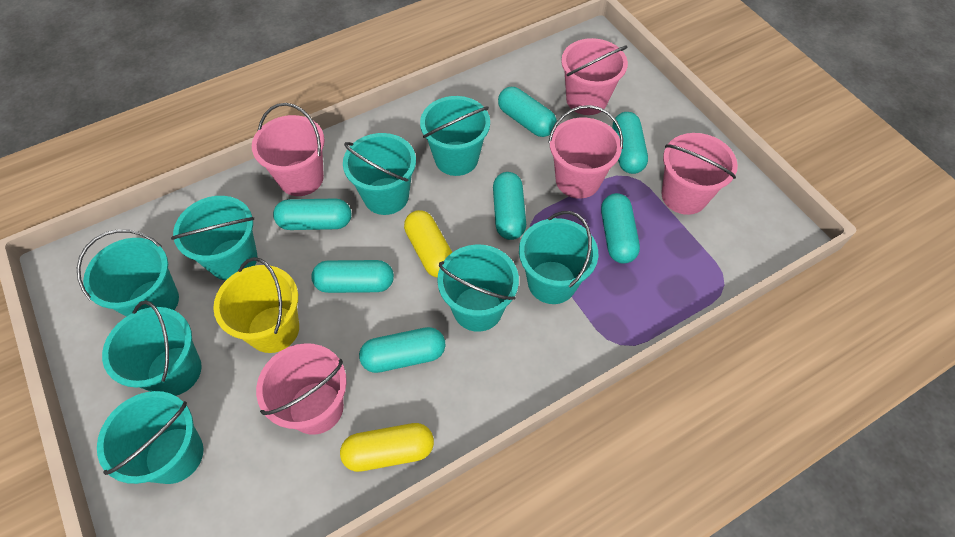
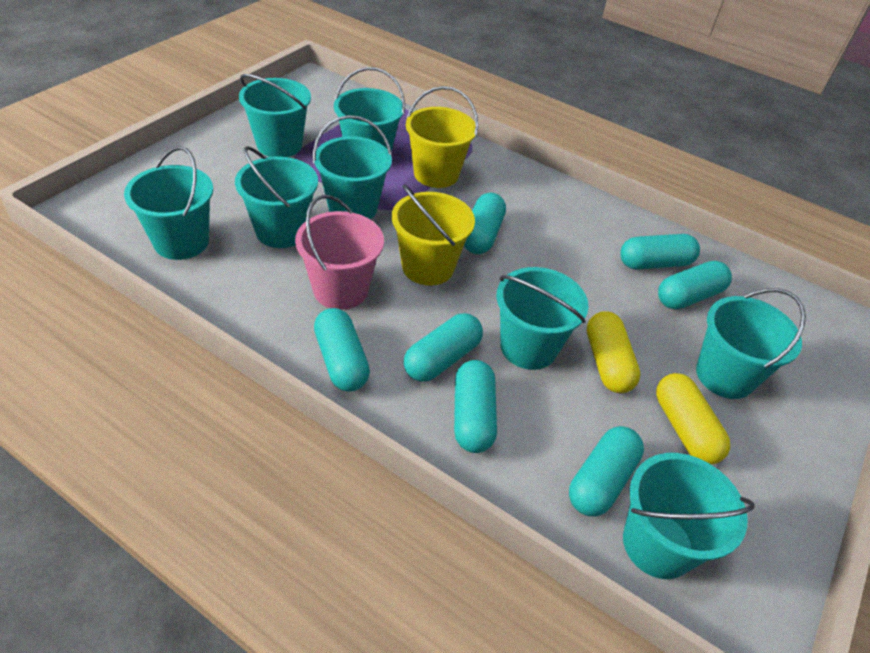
pink bucket: [252,103,325,196] [256,343,347,435] [548,105,623,199] [561,38,628,115] [662,133,738,215] = 5 -> [295,195,384,310] = 1
yellow bucket: [213,257,299,353] = 1 -> [392,184,475,286] [406,86,478,188] = 2

